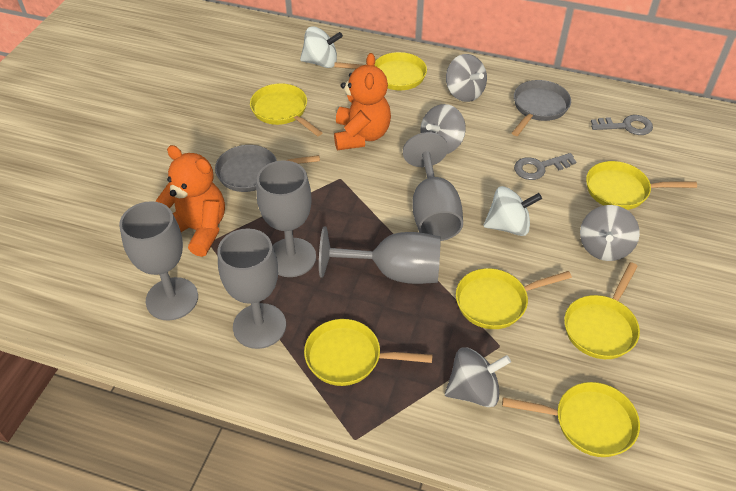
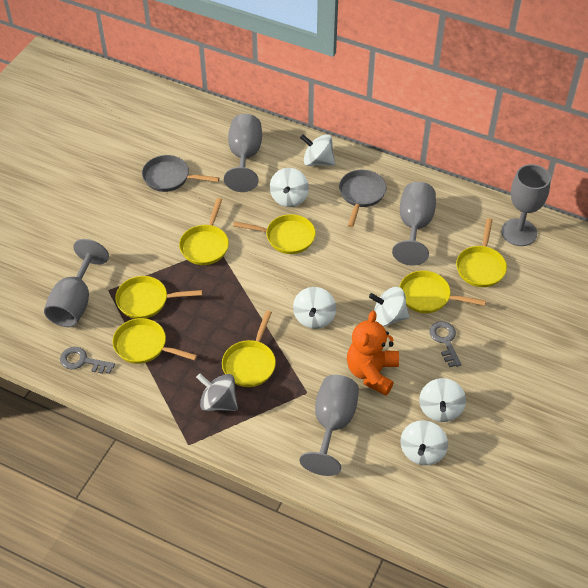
grey spinning top: [420,104,466,154] [445,347,511,407] [446,54,487,102] [580,205,640,261] = 4 -> [196,374,238,411] = 1
orange teddy bear: [156,145,225,257] [334,53,391,150] = 2 -> [347,311,399,396] = 1
white spinning top: [300,26,343,68] [483,186,542,236] = 2 -> [270,168,309,207] [293,287,336,329] [300,134,335,166] [369,287,409,326] [400,420,448,465] [419,378,466,422] = 6

